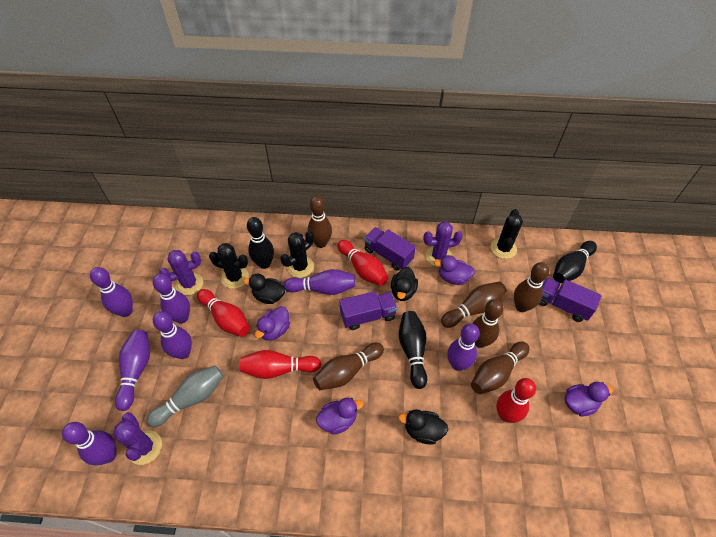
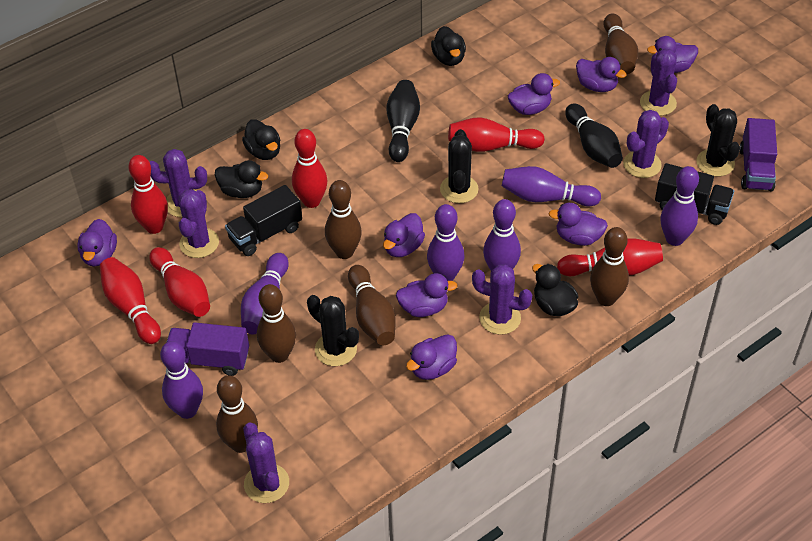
black bowling pin: [247,217,274,269] [399,311,427,389] [553,241,597,283] = 3 -> [387,80,420,162] [565,103,623,168] = 2
black duck: [243,274,286,304] [391,267,418,301] [399,409,448,445] = 3 -> [215,160,268,198] [242,119,280,160] [431,26,466,66] [532,264,578,316] = 4
black truck: none = 0 -> [225,185,302,256] [655,163,734,225] = 2
grey bowling pin: [146,365,224,427] = 1 -> none = 0
purple bowling pin: [62,422,117,466] [90,267,133,317] [115,330,150,411] [153,274,190,323] [153,311,192,359] [284,269,355,295] [447,323,480,371] = 7 -> [160,341,203,419] [241,253,289,334] [427,204,464,281] [483,199,521,271] [502,166,601,207] [660,166,699,246] = 6
purple cactus: [113,412,162,465] [159,250,203,295] [423,221,463,267] = 3 -> [150,149,207,217] [179,189,219,258] [243,423,289,503] [472,264,532,335] [623,110,669,178] [640,49,677,116] = 6
purple duck: [255,306,290,341] [316,398,363,435] [434,255,475,285] [565,382,614,416] = 4 -> [77,219,117,267] [383,213,425,257] [396,273,458,317] [406,334,457,380] [508,73,560,115] [548,203,608,246] [576,57,627,92] [647,36,698,73] = 8
purple truck: [340,291,397,330] [364,227,416,271] [539,278,601,322] = 3 -> [166,322,249,376] [740,118,777,191] = 2
red bowling pin: [197,289,250,337] [240,350,321,379] [337,240,388,286] [496,378,536,423] = 4 -> [100,257,161,344] [128,155,168,234] [149,247,210,317] [292,129,327,208] [448,117,545,152] [557,238,663,276] = 6

